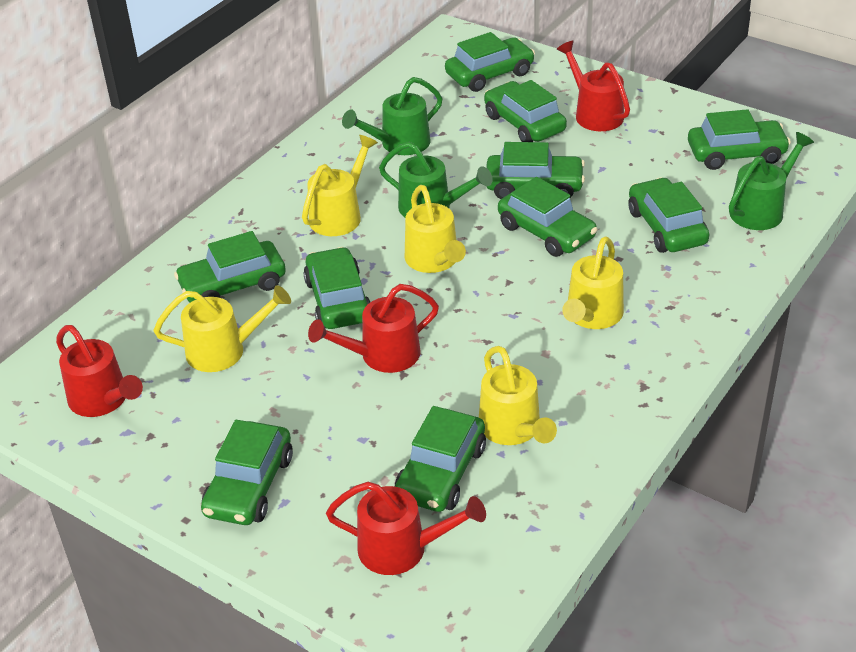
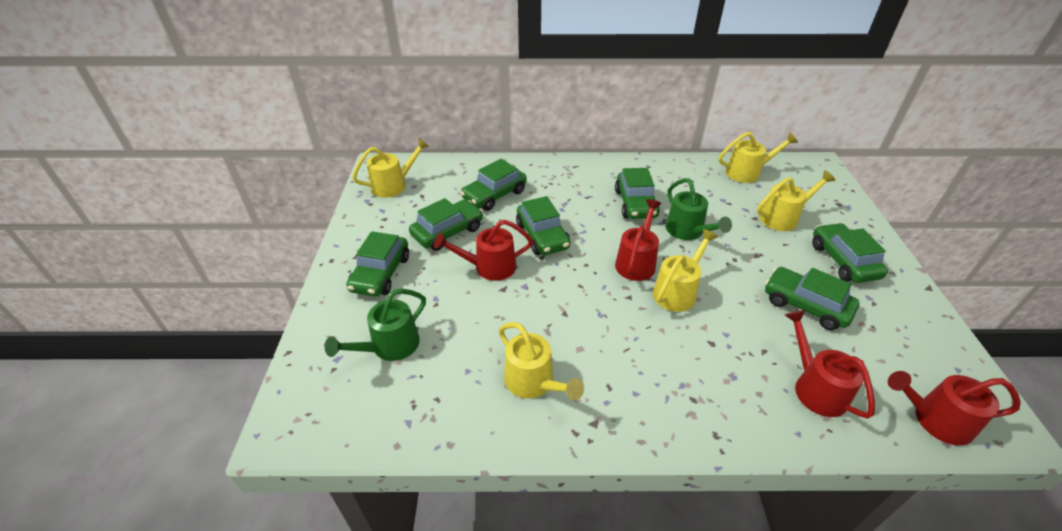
green car: [174,231,286,302] [201,420,293,525] [303,247,371,329] [395,406,486,512] [445,32,535,92] [484,80,567,142] [486,142,585,199] [498,177,597,257] [628,177,709,253] [688,109,791,170] = 10 -> [346,231,409,297] [409,198,483,251] [460,159,527,211] [516,196,570,255] [615,168,660,219] [765,267,859,330] [812,223,888,283] = 7
green watering can: [342,77,443,155] [379,142,493,217] [729,132,814,230] = 3 -> [325,289,426,361] [665,178,732,240] = 2

